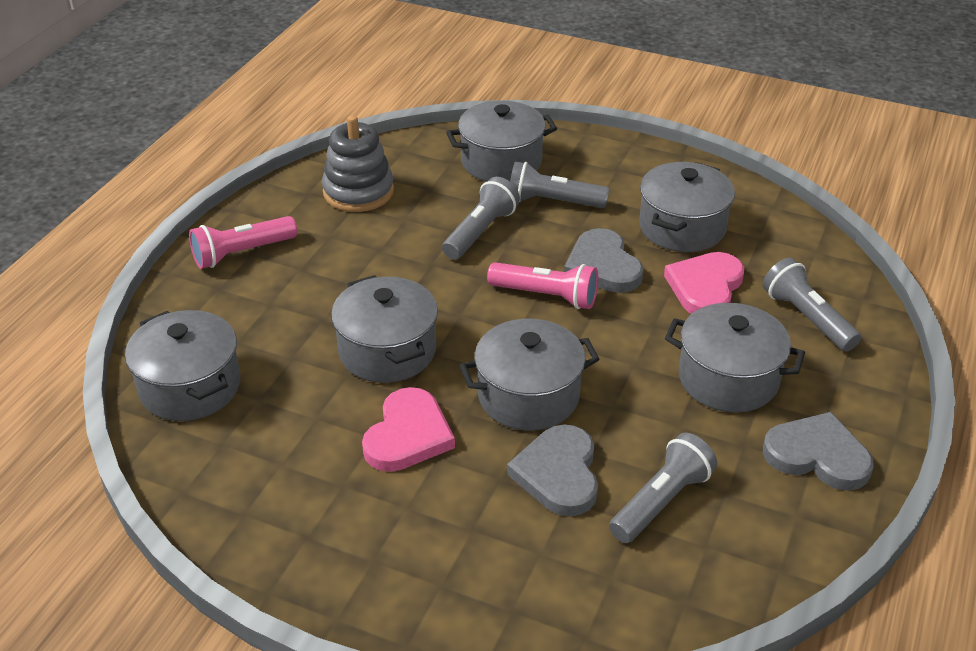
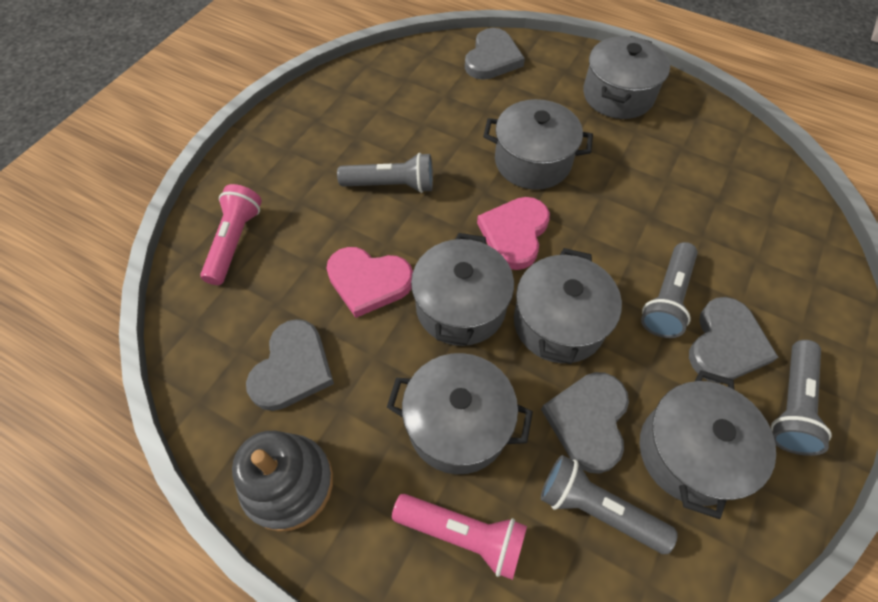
grey heart: [507,424,598,517] [564,228,644,293] [763,412,874,491] = 3 -> [246,319,334,411] [465,28,525,80] [541,372,629,474] [689,297,779,383] = 4

